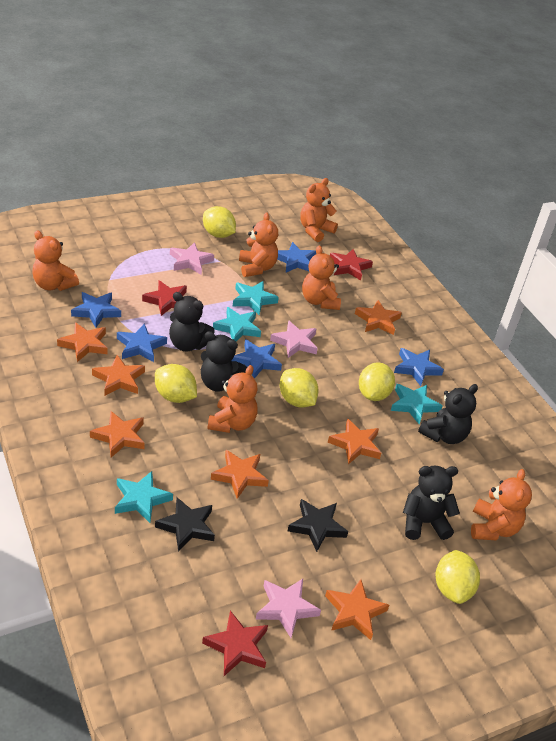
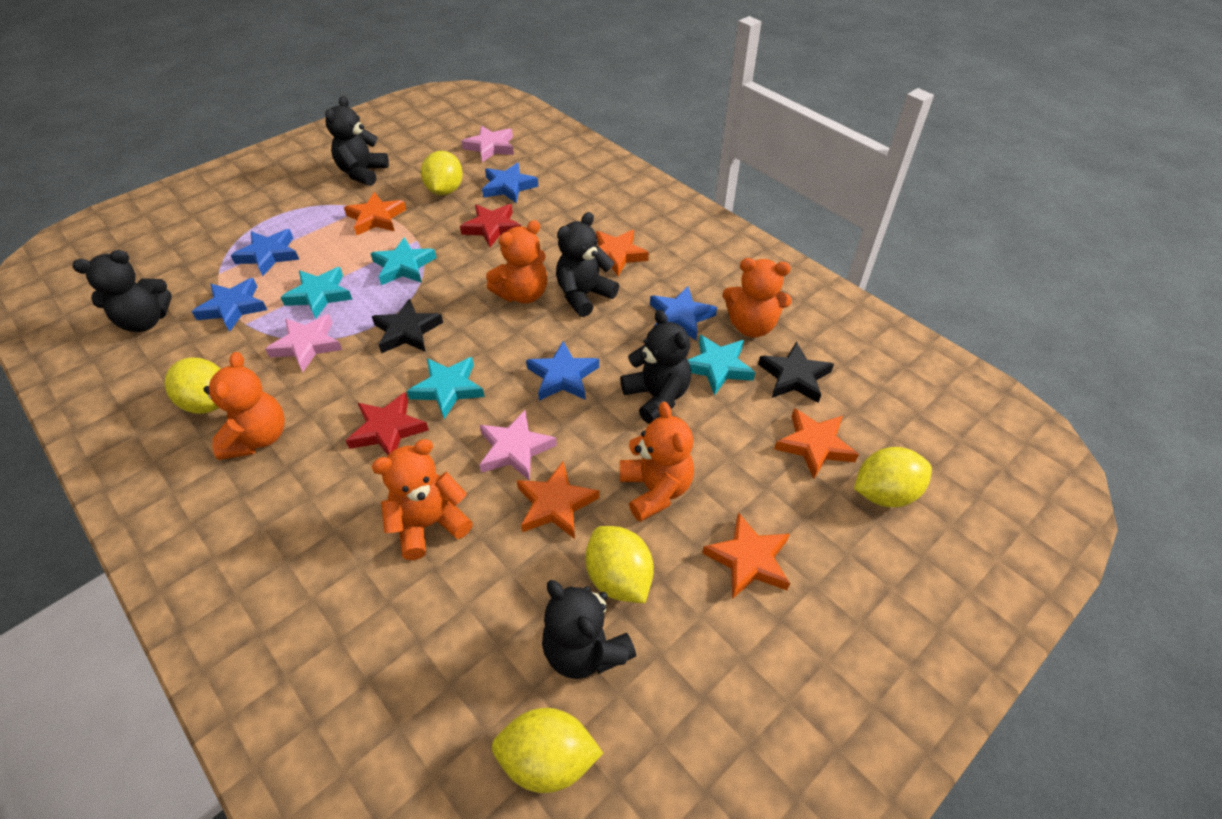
black teddy bear: [169,292,215,352] [201,331,247,392] [403,466,460,540] [418,384,478,444] = 4 -> [73,250,172,332] [325,96,389,186] [542,580,636,679] [556,212,619,317] [620,310,691,424] = 5
orange star: [57,322,108,362] [90,411,145,458] [92,355,145,396] [211,450,269,499] [325,579,389,640] [328,418,381,464] [355,300,402,335] = 7 -> [344,192,406,235] [516,461,599,539] [596,230,649,276] [702,512,790,599] [774,408,859,479] = 5
orange teddy bear: [32,231,79,291] [207,365,258,433] [239,212,278,277] [300,178,338,242] [302,245,341,310] [471,469,532,540] = 6 -> [203,352,285,460] [371,439,473,560] [486,220,547,304] [620,402,694,522] [723,258,792,337] = 5
red star: [142,280,187,316] [202,611,268,676] [330,249,373,280] = 3 -> [346,392,429,455] [460,204,521,247] = 2

